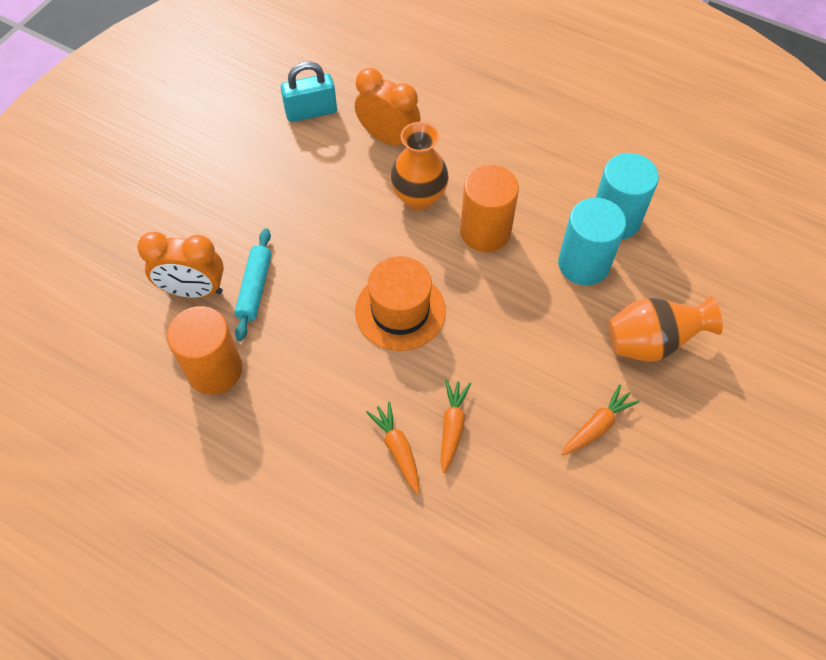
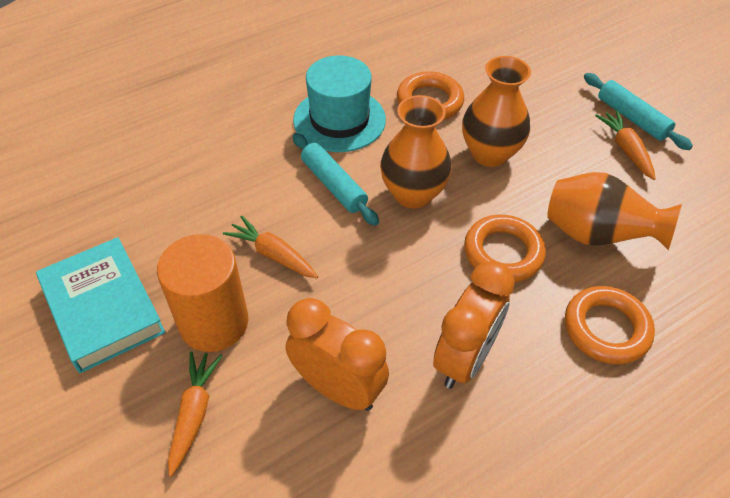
orange cylinder: [167,306,243,395] [460,165,519,252] = 2 -> [157,234,248,352] = 1
orange hat: [355,256,446,351] = 1 -> none = 0
orange ring: none = 0 -> [397,71,464,120] [464,215,546,282] [565,286,655,364] = 3
orange vase: [390,122,449,210] [608,296,723,362] = 2 -> [380,95,452,208] [462,56,531,167] [547,172,682,250] = 3
turquoise book: none = 0 -> [36,237,166,373] = 1
turquoise cylinder: [558,198,626,285] [595,153,659,240] = 2 -> none = 0
turquoise hat: none = 0 -> [293,55,386,152] = 1
turquoise padlock: [281,62,337,122] = 1 -> none = 0
turquoise rolling pin: [234,228,272,341] = 1 -> [293,133,379,226] [584,73,693,150] = 2

